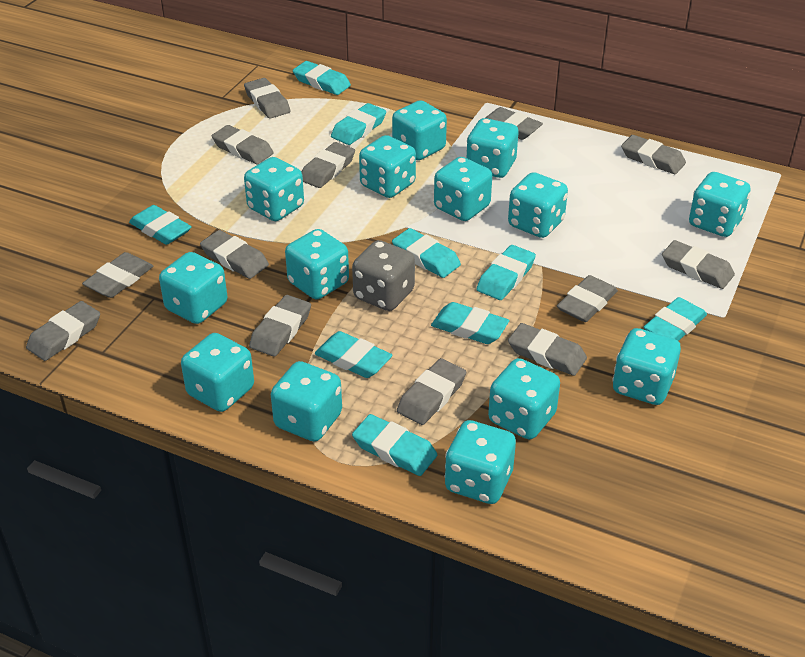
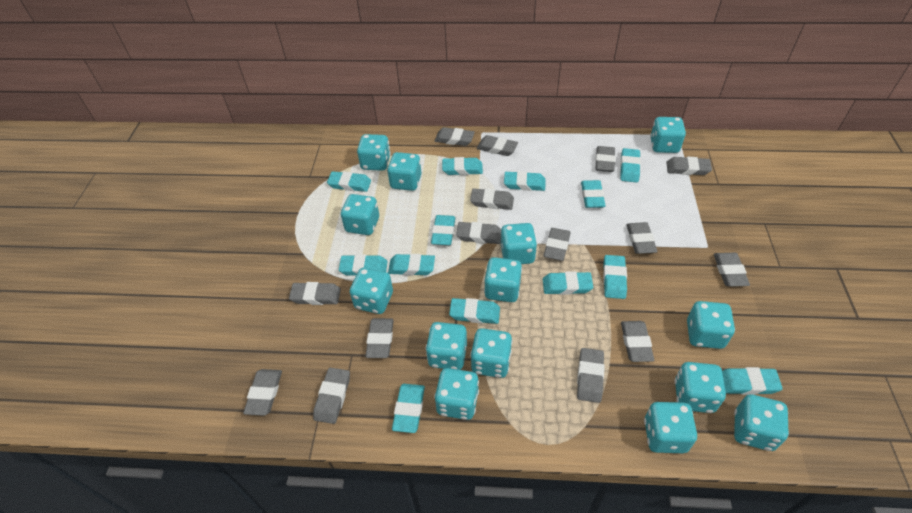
grey dice: [352,240,415,311] = 1 -> none = 0
grey eraser: [26,301,100,361] [82,252,153,298] [200,230,269,279] [212,125,274,164] [244,78,291,119] [249,295,311,356] [302,142,355,188] [397,358,466,425] [485,107,543,140] [508,323,587,376] [557,275,618,322] [621,135,686,174] [662,240,735,289] = 13 -> [243,369,282,416] [289,282,341,305] [313,368,350,424] [365,318,394,358] [435,127,475,146] [456,222,501,244] [470,188,514,210] [477,135,518,156] [543,228,571,261] [577,348,605,403] [595,146,616,172] [621,321,654,362] [626,222,658,254] [666,157,712,175] [714,253,750,287] = 15
turquoise eraser: [129,205,192,245] [293,61,351,95] [315,331,393,378] [331,103,386,145] [352,414,437,476] [392,228,461,278] [431,302,509,344] [477,245,536,300] [644,297,707,341] = 9 -> [327,171,371,192] [339,254,388,276] [388,254,435,276] [392,384,425,433] [431,215,455,245] [442,157,483,175] [449,298,500,324] [504,171,546,191] [543,271,593,295] [581,180,606,208] [603,255,627,299] [620,148,641,183] [722,367,783,395] = 13

